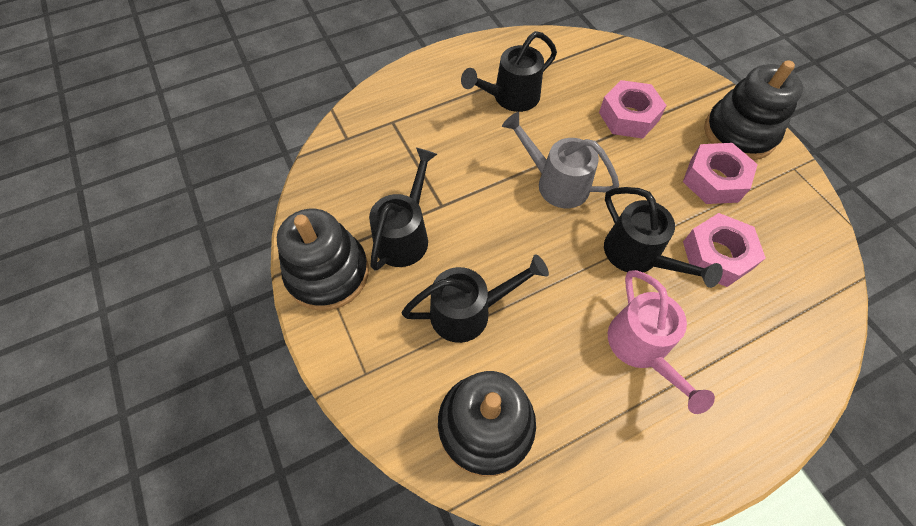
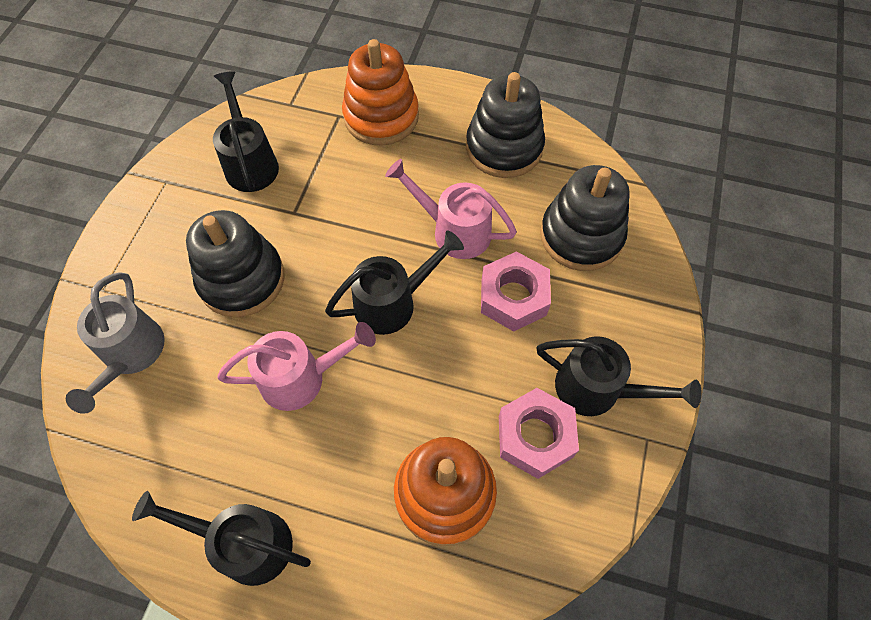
orange stacking toy: none = 0 -> [342,39,419,145] [394,437,497,546] = 2
pink nut: [599,80,667,139] [683,143,758,204] [683,213,766,287] = 3 -> [481,251,551,331] [499,388,579,479] = 2
pink watering can: [608,270,715,414] = 1 -> [217,322,376,411] [385,159,517,259] = 2

